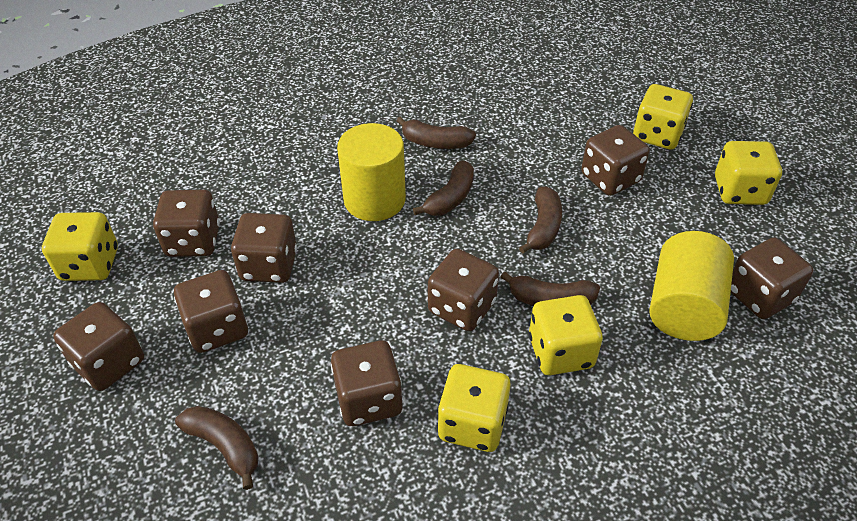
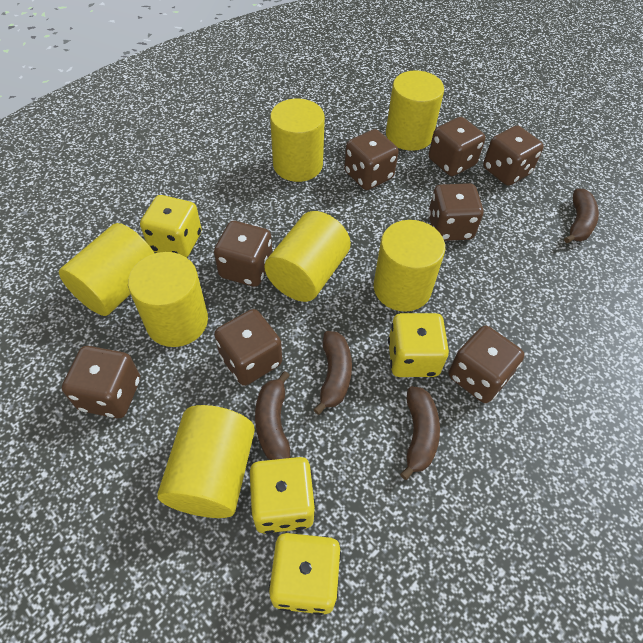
brown banana: [175,406,258,490] [396,117,476,149] [413,161,474,216] [501,271,600,306] [519,186,562,254] = 5 -> [255,371,290,460] [313,331,352,415] [400,386,440,480] [564,189,599,243] = 4
yellow cylinder: [337,123,406,221] [650,231,734,341] = 2 -> [59,223,155,316] [128,252,208,347] [157,405,255,518] [264,211,351,302] [270,99,325,182] [374,220,445,312] [386,71,444,151] = 7
yellow dice: [42,212,118,281] [438,364,511,452] [529,295,603,375] [633,84,693,150] [715,141,782,205] = 5 -> [140,195,202,258] [250,457,315,534] [269,533,341,615] [388,313,449,377] = 4

